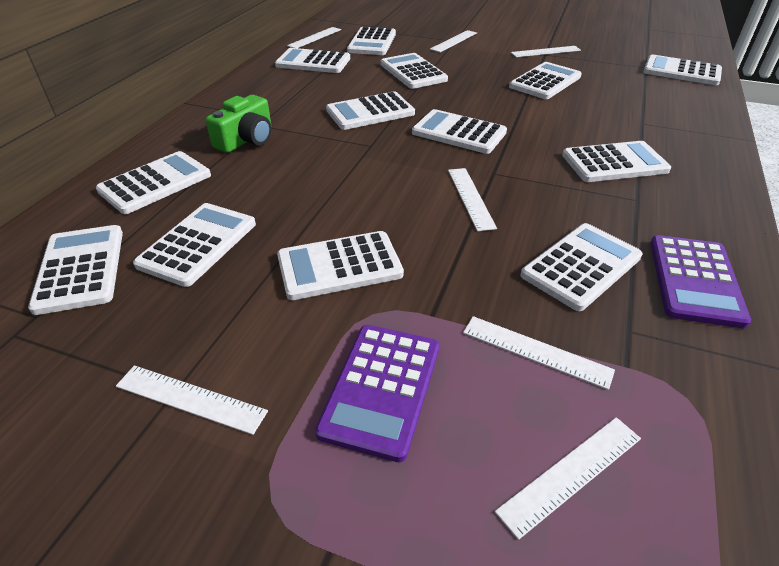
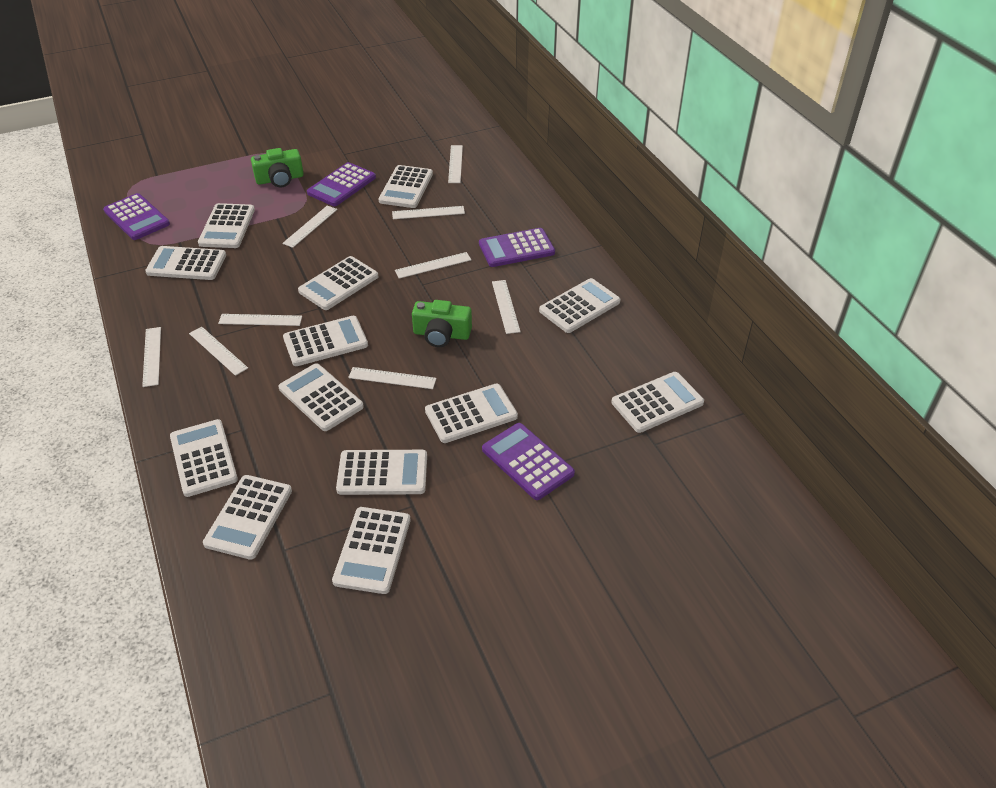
green camera: [206,95,271,153] = 1 -> [251,148,304,187] [412,300,472,347] = 2
purple calculator: [315,325,439,462] [650,235,751,328] = 2 -> [103,193,170,240] [307,162,376,206] [479,228,555,267] [482,423,575,500] = 4
white ruler: [116,365,268,435] [287,27,341,48] [430,30,477,52] [448,168,497,231] [463,316,615,390] [495,417,641,540] [511,46,581,57] = 7 -> [142,327,161,387] [189,327,248,376] [218,314,302,326] [282,206,337,248] [348,367,436,389] [392,206,465,219] [395,252,471,279] [448,145,463,183] [492,280,521,334] = 9

